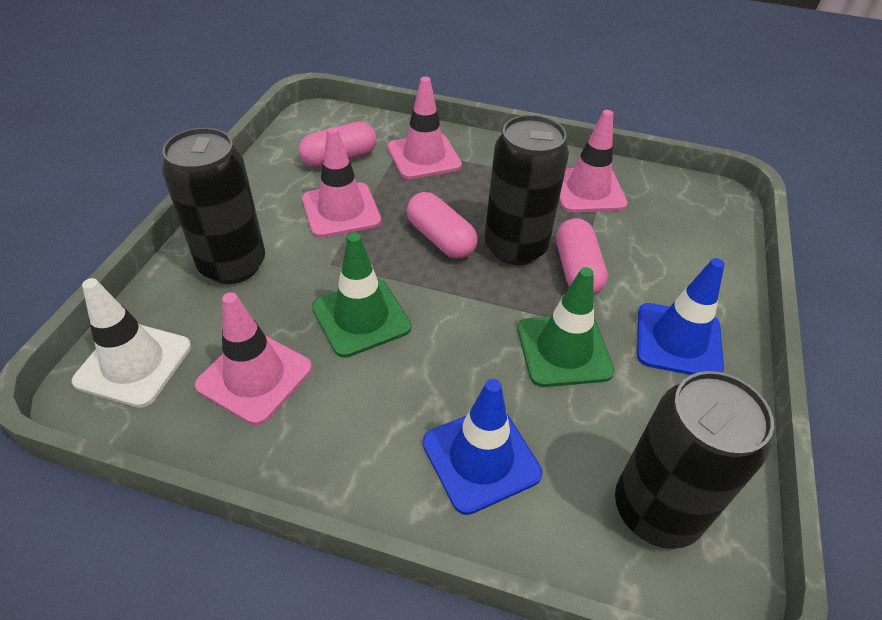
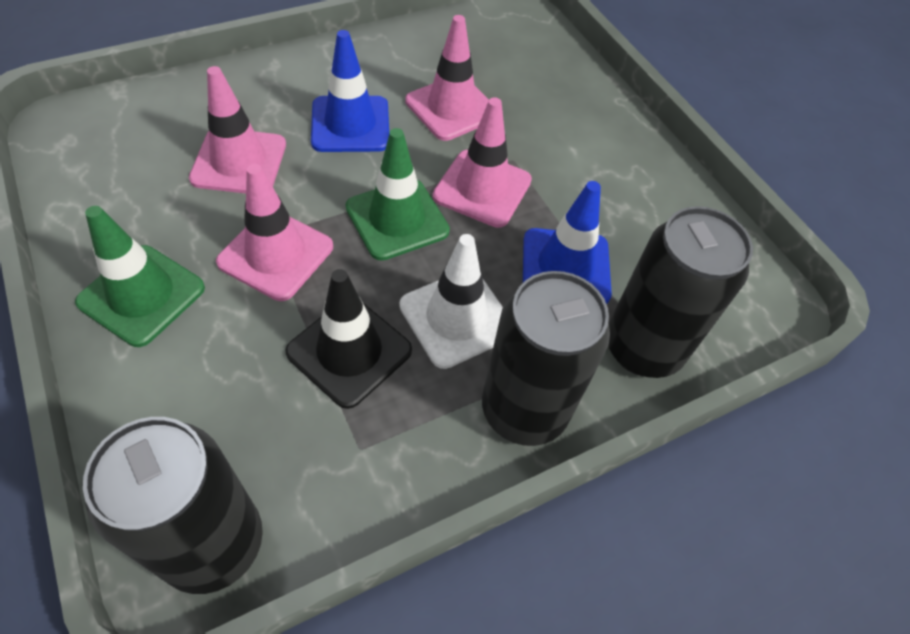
black traffic cone: none = 0 -> [285,269,412,409] = 1
pink capsule: [299,122,377,168] [407,192,478,259] [556,218,608,295] = 3 -> none = 0

